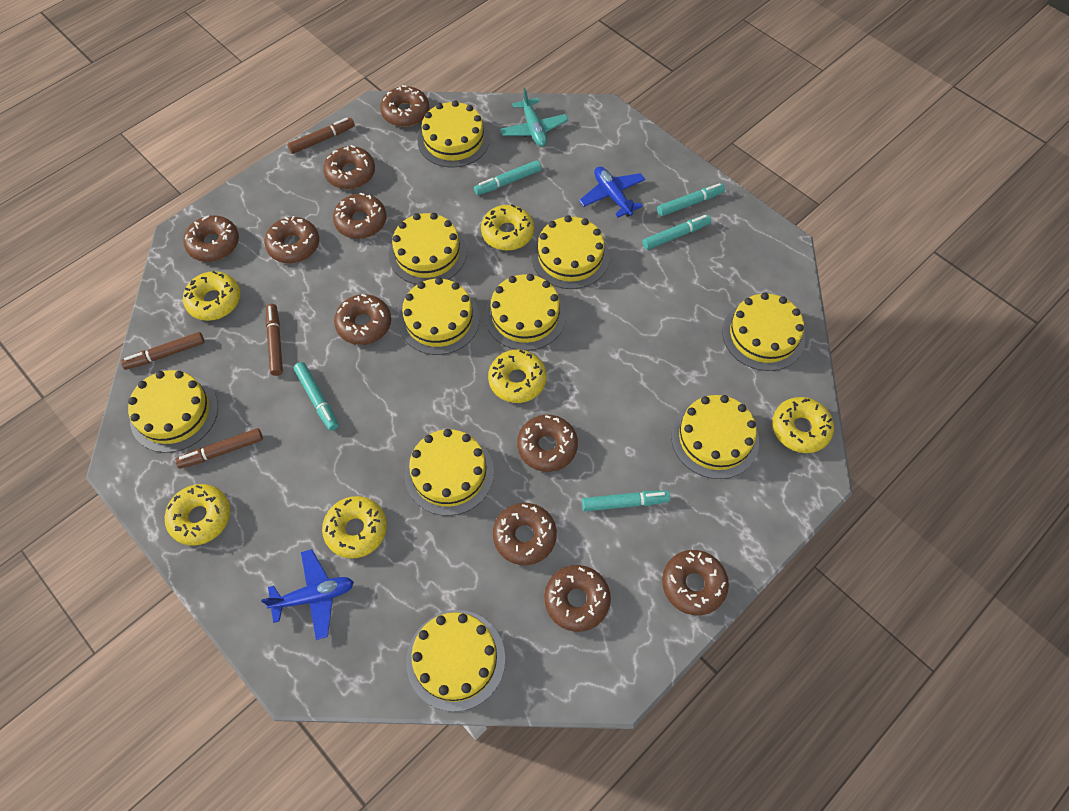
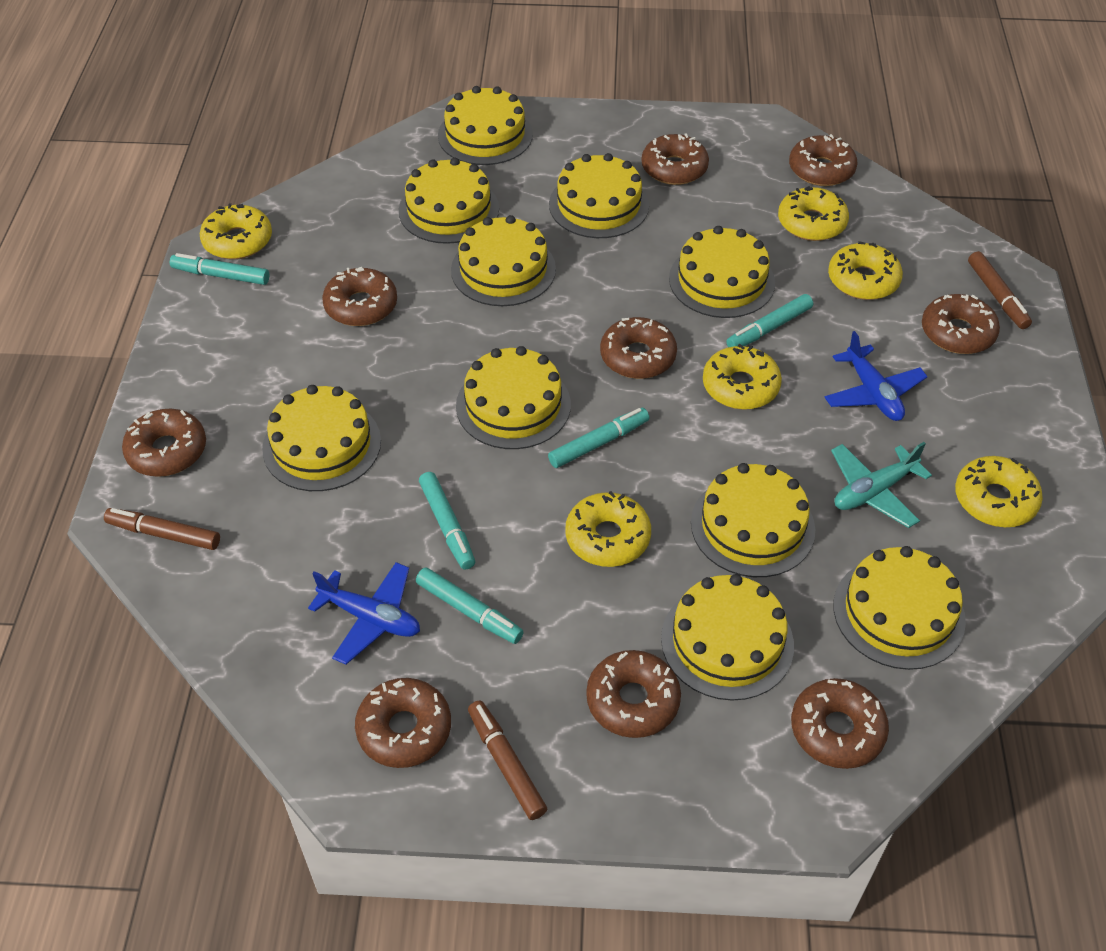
brown donut: [183,215,239,262] [265,216,319,263] [323,145,375,189] [333,193,386,239] [334,294,391,345] [380,85,429,127] [493,503,557,565] [517,415,578,472] [544,565,611,632] [662,550,729,615] = 10 -> [122,409,206,477] [322,267,397,326] [355,678,451,768] [586,650,681,738] [600,317,677,379] [641,133,709,185] [789,134,858,186] [791,678,889,769] [922,294,1000,354] = 9
brown marker: [121,332,205,370] [175,428,263,469] [266,304,283,376] [287,118,355,154] = 4 -> [104,508,220,550] [468,700,547,820] [968,251,1032,329] = 3

